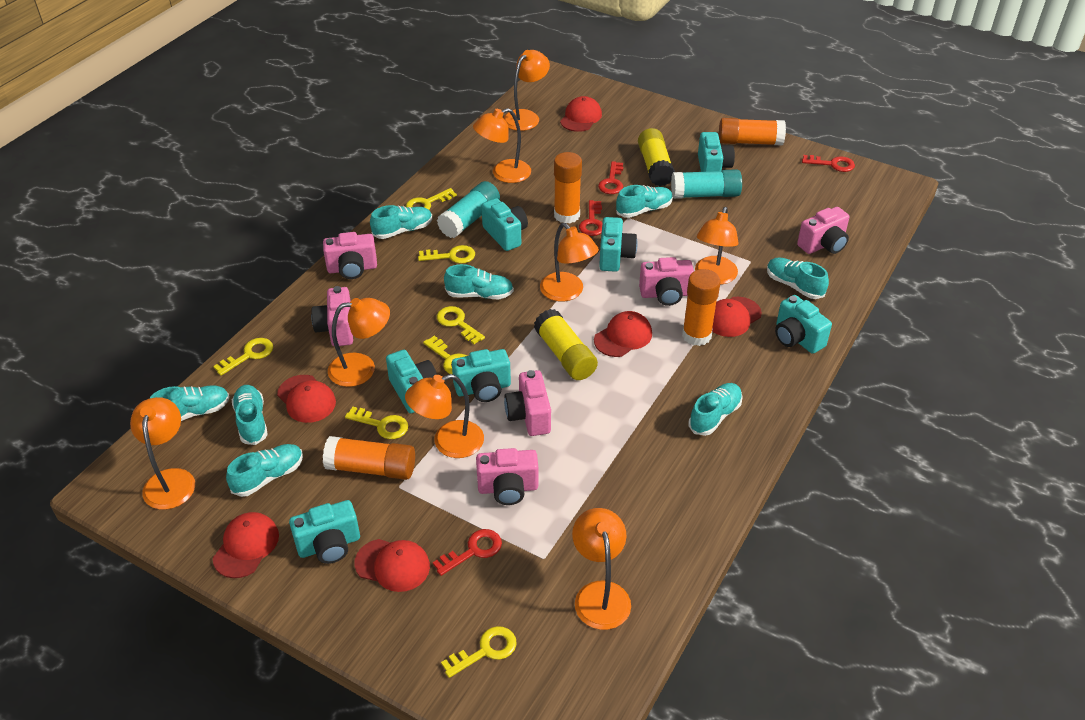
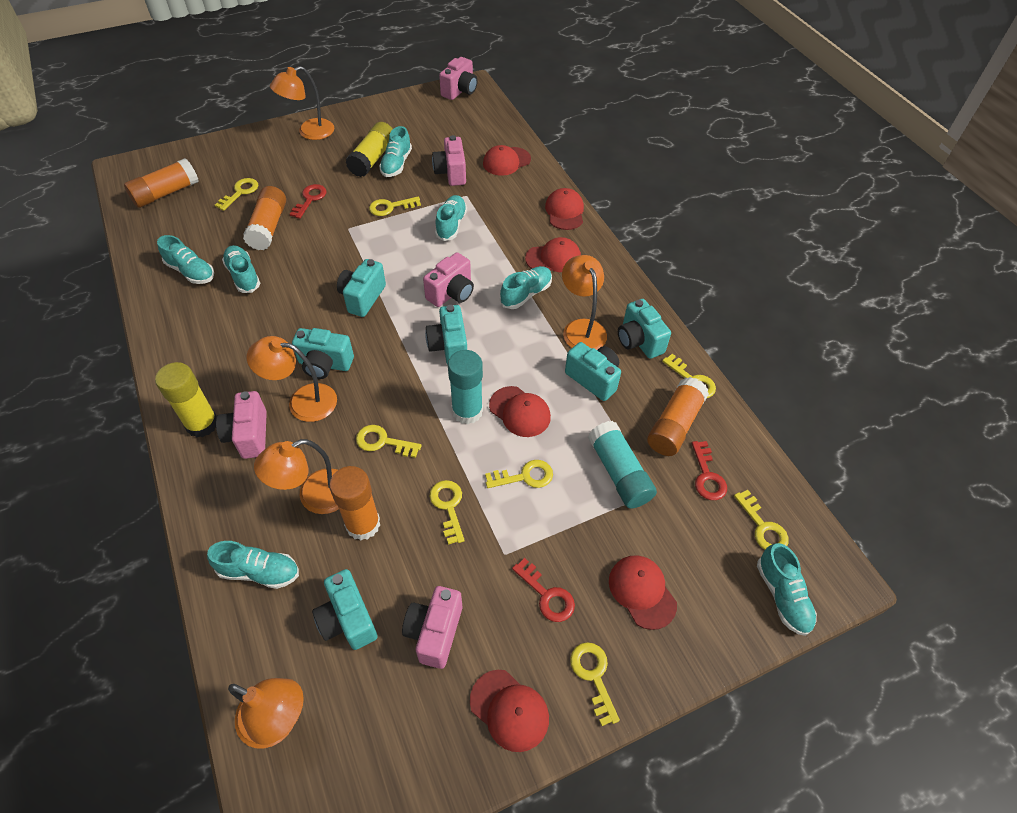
orange lamp: [130,397,195,510] [328,298,390,387] [405,374,484,458] [473,108,531,183] [503,50,550,131] [540,223,599,301] [572,508,631,630] [695,207,739,285] = 8 -> [228,678,304,748] [247,336,337,422] [254,439,339,514] [270,66,334,140] [562,255,607,350] = 5
pink camera: [311,286,353,346] [323,232,377,279] [476,448,538,505] [504,370,551,436] [639,257,694,306] [797,207,849,254] = 6 -> [216,391,267,459] [402,586,462,669] [423,252,474,307] [432,135,466,186] [439,57,478,100] = 5
red key: [433,529,502,576] [579,200,603,236] [598,161,623,194] [802,155,855,172] = 4 -> [290,184,327,219] [512,558,575,622] [692,441,727,500] = 3
turquoise camera: [289,500,360,564] [386,350,437,413] [452,349,511,402] [482,198,528,251] [599,217,637,272] [698,132,735,172] [775,295,832,354] = 7 -> [292,328,354,379] [312,569,378,650] [337,259,386,317] [425,305,467,365] [565,342,621,401] [618,299,671,359] = 6
turquoise shoe: [149,385,230,421] [226,444,303,497] [232,385,268,445] [370,205,432,239] [444,264,514,299] [616,185,673,218] [689,383,743,436] [767,257,829,299] = 8 -> [157,235,214,284] [207,541,299,589] [222,245,260,293] [379,126,412,177] [435,195,467,241] [500,266,552,309] [757,543,817,636] = 7
yellow key: [213,338,273,376] [345,406,408,439] [406,188,457,210] [418,245,475,264] [423,336,467,374] [437,306,485,344] [441,626,517,678] = 7 -> [215,178,258,211] [356,425,422,458] [369,197,421,216] [430,480,465,545] [485,460,553,488] [570,642,620,726] [662,354,716,398] [734,490,789,550] = 8

